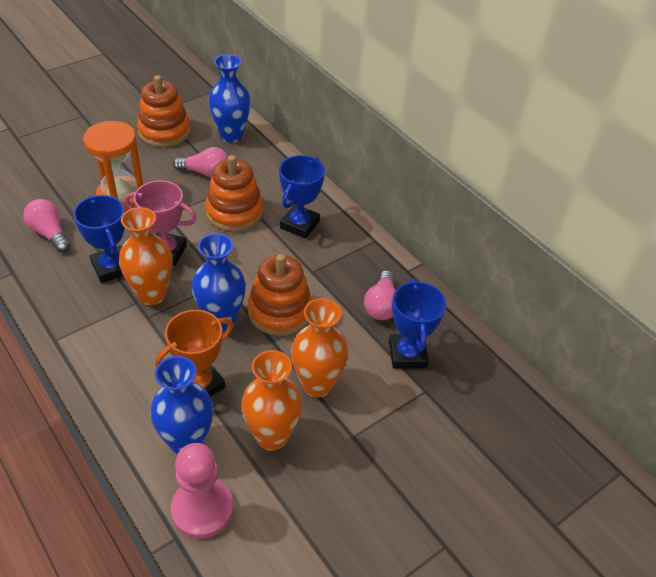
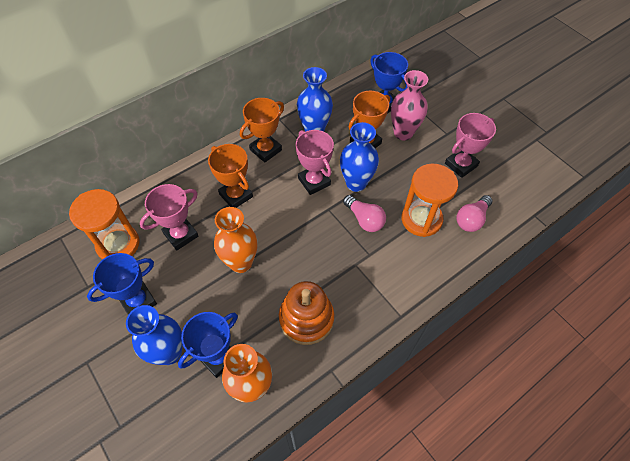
orange hourglass: [83,121,143,211] = 1 -> [69,189,140,260] [401,164,458,237] = 2
orange stacking toy: [137,75,191,147] [205,155,263,232] [248,254,312,336] = 3 -> [279,281,334,345] = 1
orange trophy: [155,310,233,397] = 1 -> [208,144,253,208] [240,98,284,163] [348,91,390,148] = 3
orange vase: [119,207,172,305] [241,350,302,451] [291,298,348,398] = 3 -> [214,207,258,273] [222,344,272,402] = 2
pink light bulb: [23,199,70,252] [173,147,228,178] [364,270,396,320] = 3 -> [343,195,386,232] [456,195,492,232] = 2
pink pawn: [171,443,233,539] = 1 -> none = 0
pink trophy: [124,181,197,266] = 1 -> [140,184,199,250] [295,130,334,195] [445,113,496,178] = 3
pink vase: none = 0 -> [391,70,428,141] = 1

